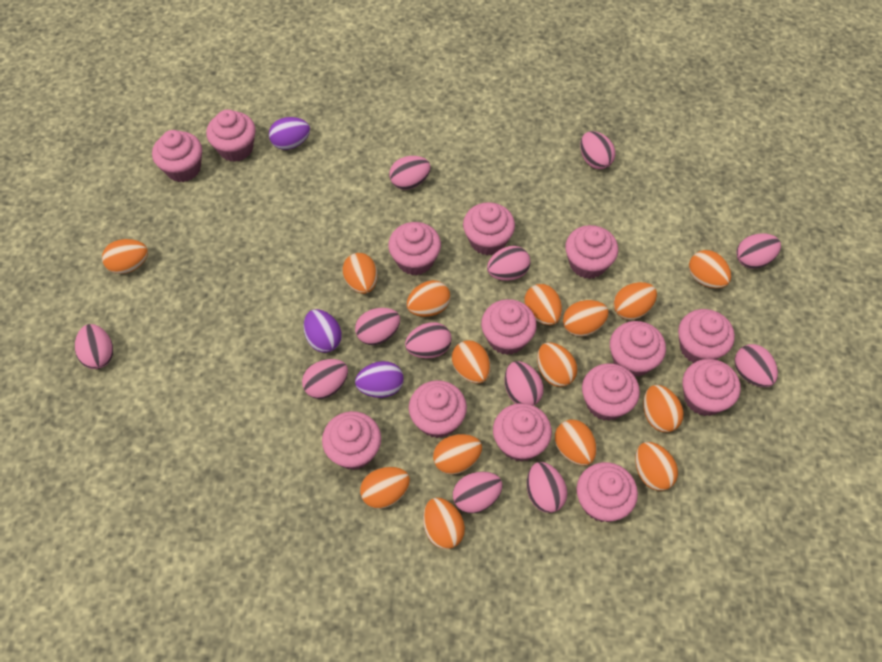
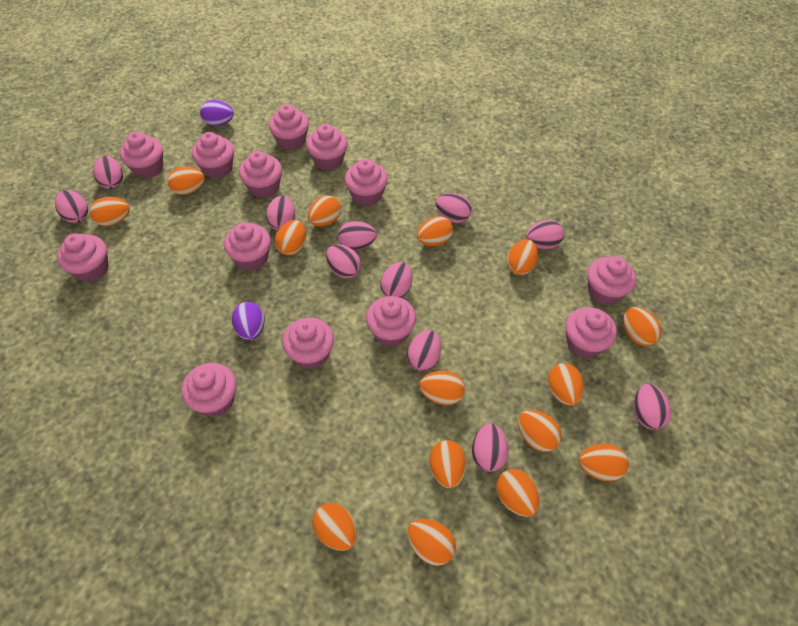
pink cupcake: [152,130,202,182] [206,109,256,162] [322,411,381,470] [388,222,441,275] [409,380,467,438] [463,202,515,255] [481,299,537,355] [493,403,552,462] [565,225,618,279] [577,462,638,522] [582,363,640,421] [610,321,666,377] [678,309,735,363] [682,359,741,416] = 14 -> [57,233,109,282] [120,132,163,179] [181,363,237,417] [192,132,234,179] [224,222,271,271] [239,151,282,198] [269,104,309,150] [282,318,334,369] [306,124,348,170] [345,159,388,206] [366,296,416,347] [566,307,617,358] [587,256,636,305] = 13
pink egg: [75,324,113,369] [302,359,348,399] [355,308,400,345] [389,156,431,190] [405,322,452,358] [453,472,503,513] [487,246,530,281] [505,361,544,406] [527,462,567,513] [580,131,615,169] [735,344,778,387] [736,234,781,269] = 12 -> [55,190,88,223] [93,156,123,189] [266,196,295,231] [326,244,361,279] [338,221,377,251] [380,262,412,298] [407,330,441,371] [436,193,472,223] [472,423,508,472] [526,220,564,249] [634,384,671,430] = 11
purple egg: [269,117,310,150] [304,309,342,353] [355,361,404,398] = 3 -> [200,100,234,126] [232,302,265,341] = 2

